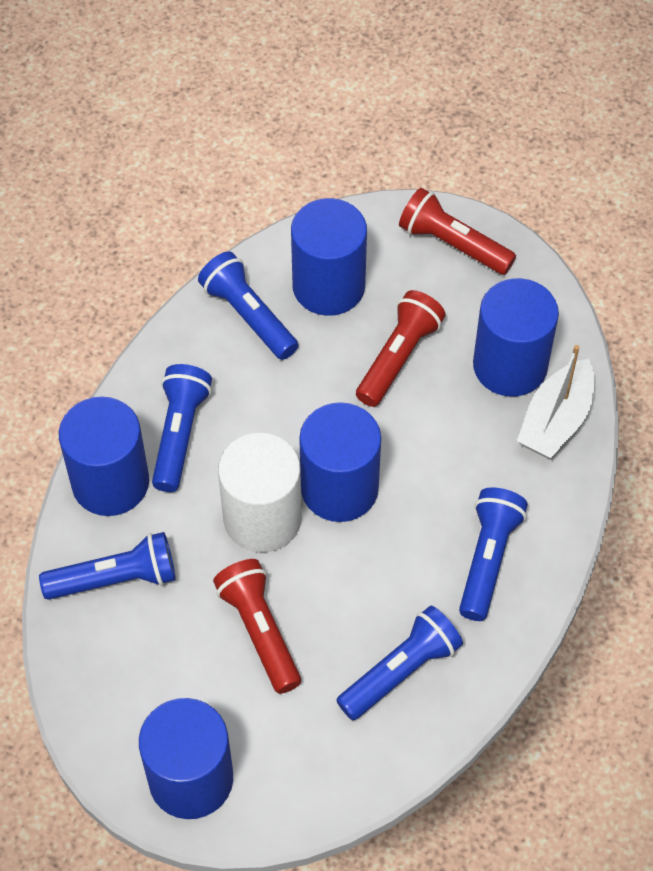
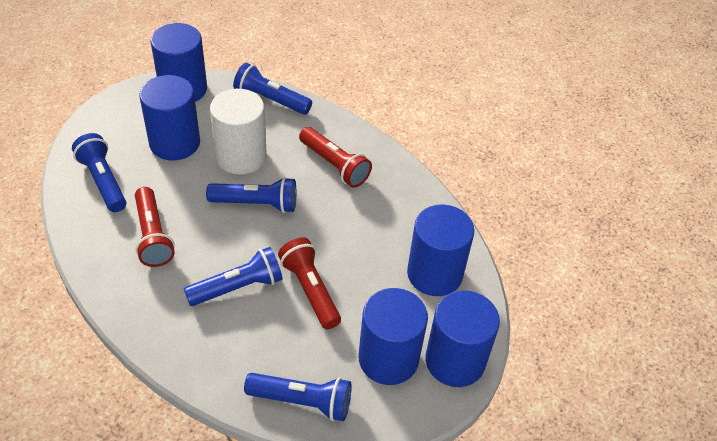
white boat: [517,345,595,458] = 1 -> none = 0

